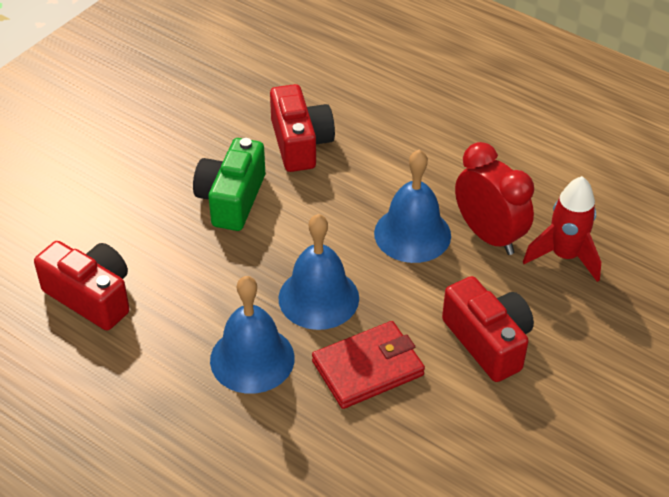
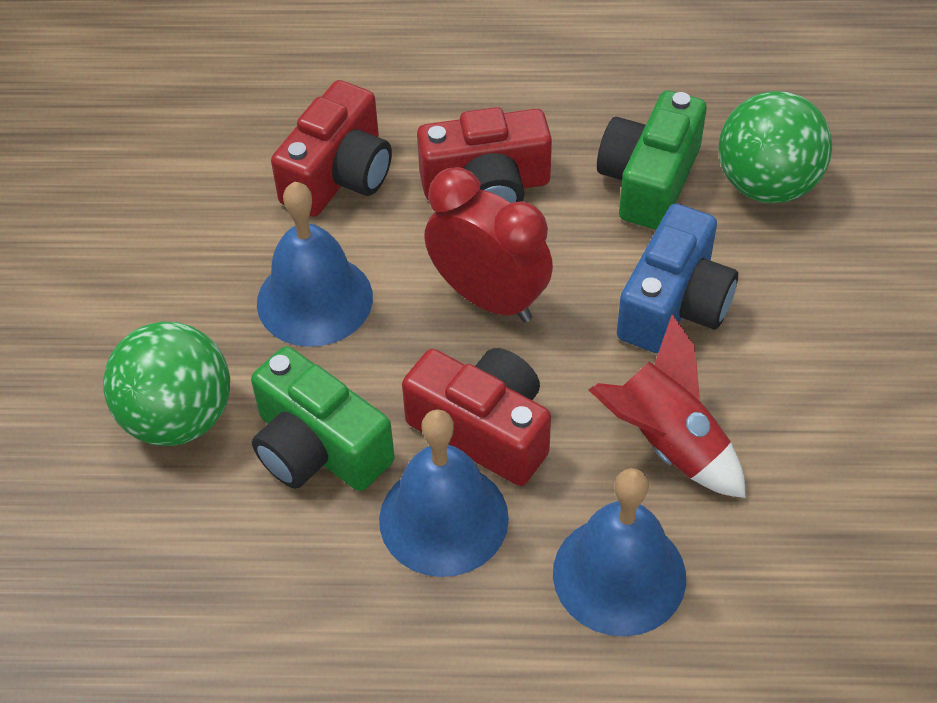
blue camera: none = 0 -> [617,203,738,353] = 1
green ball: none = 0 -> [103,321,230,446] [718,91,832,203] = 2
green camera: [193,138,265,231] = 1 -> [251,346,395,491] [597,90,707,230] = 2
red wallet: [312,321,425,409] = 1 -> none = 0

